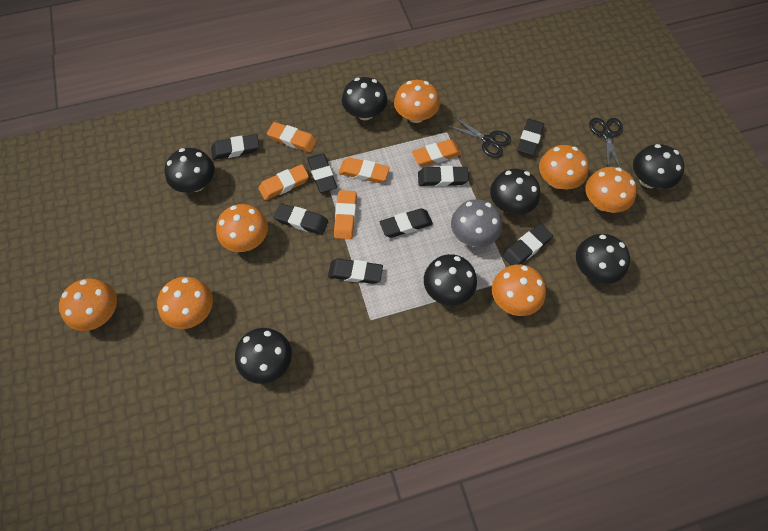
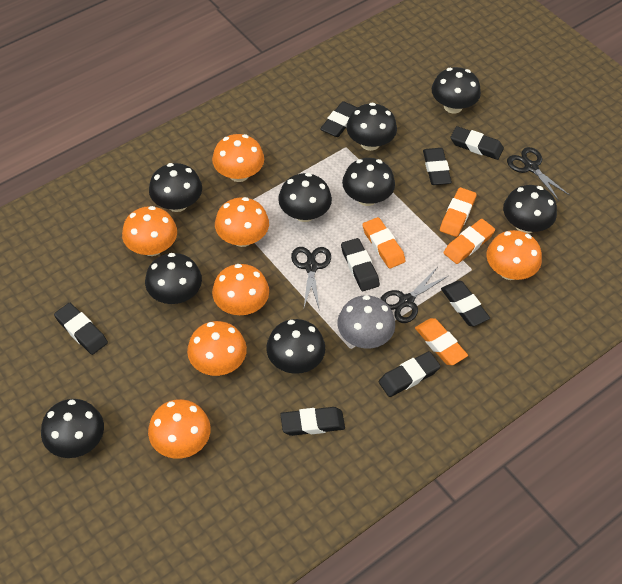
black mushroom: [165,148,215,193] [235,328,292,384] [342,77,388,120] [424,254,477,306] [490,169,540,215] [576,234,630,284] [633,144,685,189] = 7 -> [41,399,104,458] [145,253,202,304] [149,163,202,212] [266,319,325,374] [278,173,332,222] [342,158,395,206] [346,103,397,151] [432,67,481,114] [503,185,557,234] = 9
black scissors: [448,117,511,158] [589,118,623,168] = 2 -> [291,247,331,308] [380,268,448,323] [507,147,569,201] = 3
orange eraser: [259,164,309,200] [267,122,317,153] [334,190,357,239] [339,157,390,183] [412,139,461,167] = 5 -> [362,217,406,269] [415,318,468,365] [440,187,477,237] [443,219,495,264] = 4

